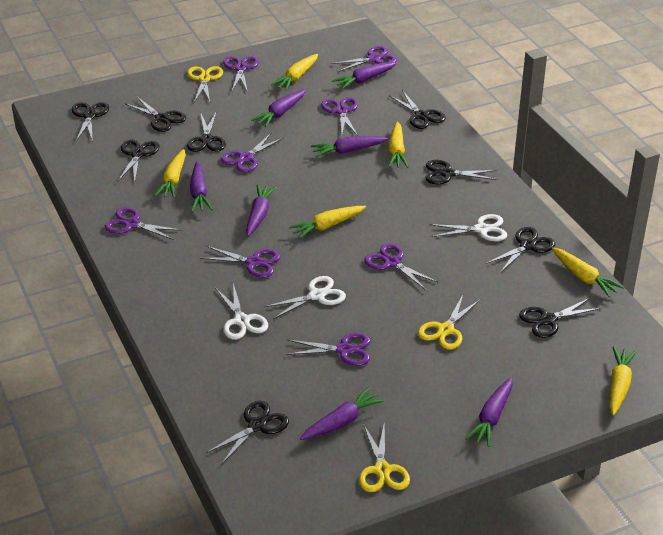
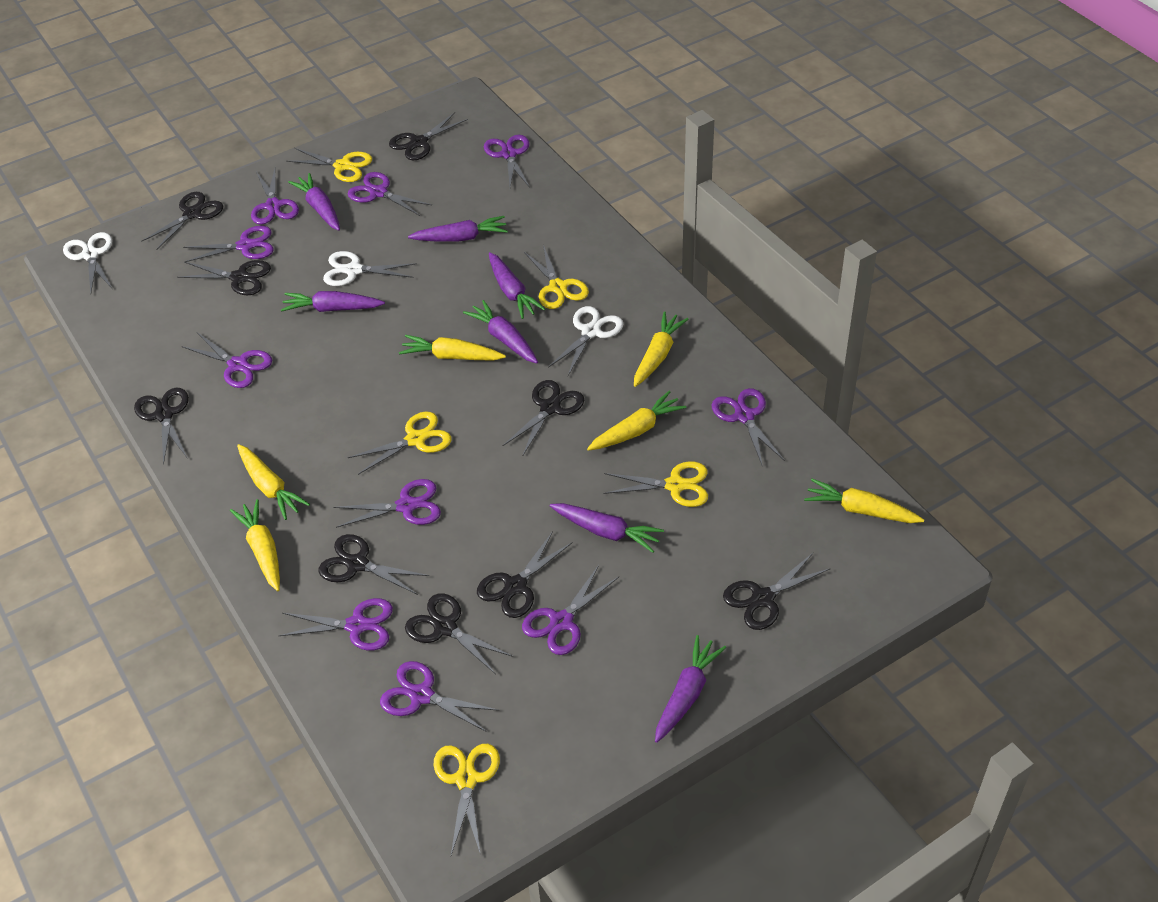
purple scissors: [105,207,181,240] [200,246,281,278] [221,132,283,173] [223,56,259,92] [286,333,371,366] [321,97,358,136] [331,46,397,72] [364,243,439,290] = 8 -> [182,332,272,388] [183,226,274,262] [251,167,299,225] [279,598,393,651] [333,479,441,528] [348,172,432,216] [380,661,499,732] [484,135,530,188] [522,565,619,655] [712,388,785,467] = 10
yellow scissors: [187,66,223,102] [359,423,410,492] [418,295,480,350] = 3 -> [286,148,372,182] [347,412,451,475] [434,744,500,855] [524,245,589,309] [604,461,708,507] = 5

